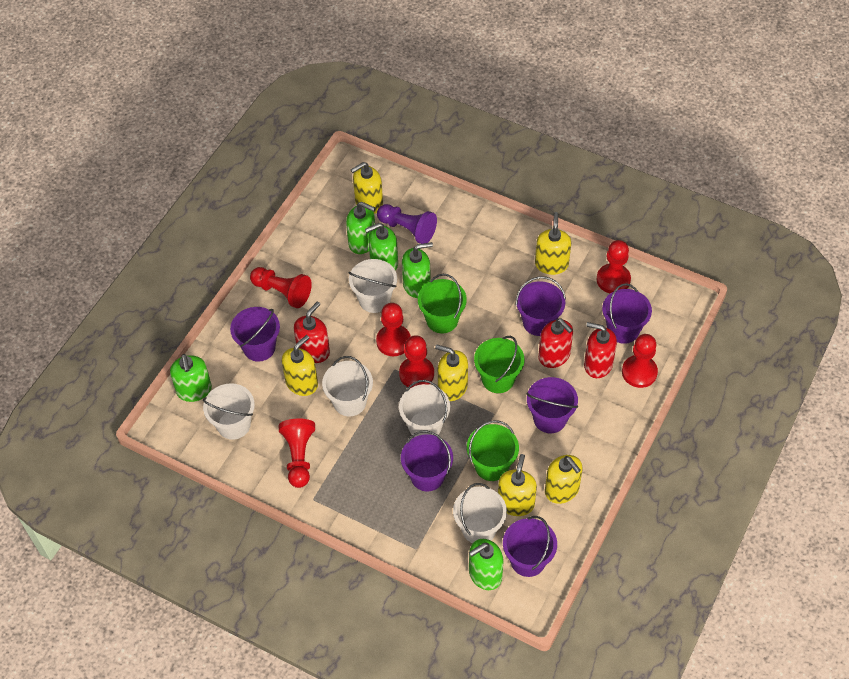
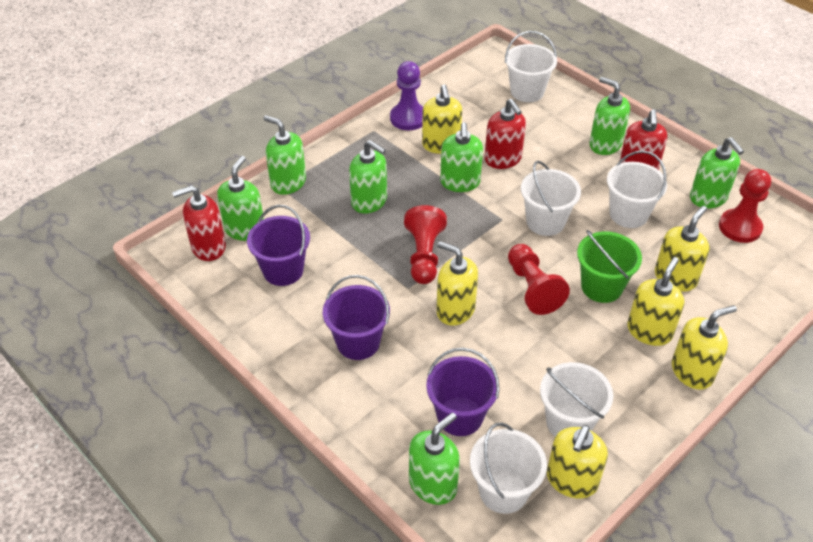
green bucket: [418,274,467,333] [467,420,519,481] [474,336,524,393] = 3 -> [577,230,642,303] = 1
green soap dispenser: [170,354,212,402] [346,202,375,254] [365,223,398,270] [402,242,433,298] [469,539,504,590] = 5 -> [217,156,264,241] [263,115,306,195] [349,140,387,214] [409,412,460,505] [440,122,483,192] [589,77,630,155] [690,137,744,208] = 7
purple bucket: [230,307,280,362] [401,430,453,491] [503,516,557,577] [516,276,566,336] [526,377,578,433] [602,283,652,344] = 6 -> [247,205,310,286] [323,275,390,360] [426,348,500,436] = 3
red pawn: [250,267,312,308] [279,419,315,488] [376,303,411,356] [399,335,434,388] [597,240,631,293] [622,334,658,388] = 6 -> [404,205,447,284] [508,244,570,315] [719,169,771,243] = 3

